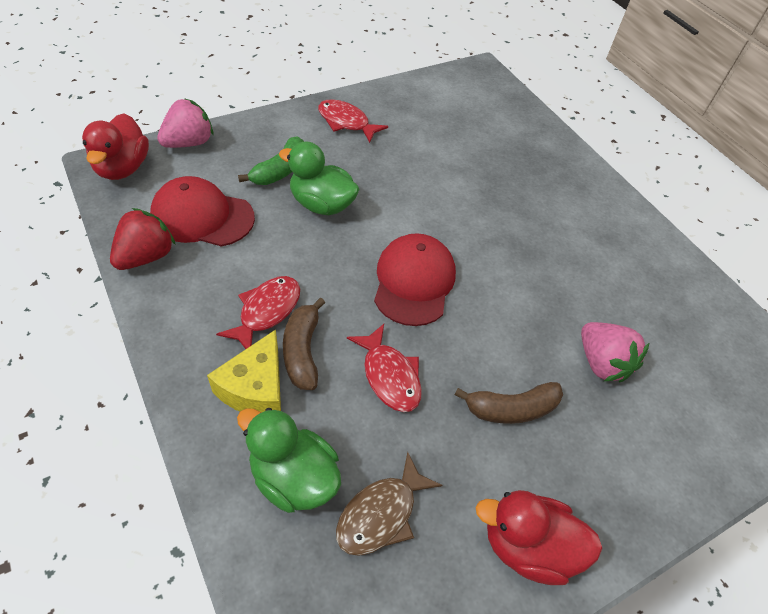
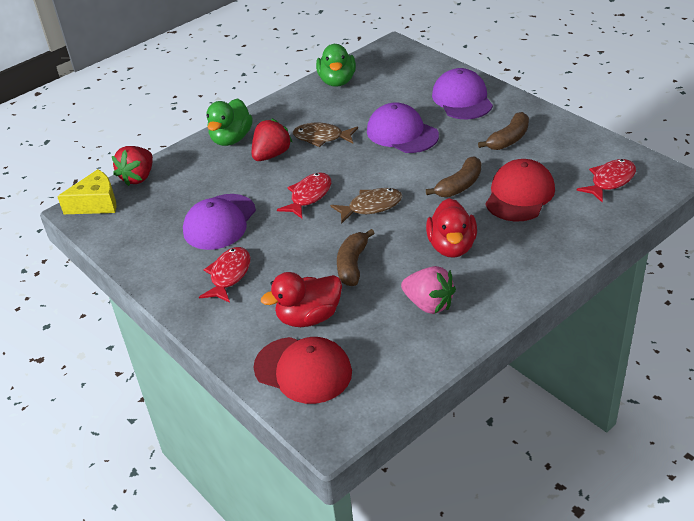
brown banana: [283,297,325,390] [454,382,563,424] = 2 -> [337,229,375,286] [426,156,481,197] [478,112,529,150] = 3
brown fish: [336,452,442,556] = 1 -> [293,123,358,147] [330,188,402,224] = 2
green banana: [238,136,304,185] = 1 -> none = 0
pink strawberry: [157,98,214,148] [581,322,649,382] = 2 -> [401,266,456,314] = 1
purple cap: none = 0 -> [183,194,256,250] [367,102,439,153] [432,68,493,119] = 3
red strawberry: [110,208,176,270] = 1 -> [112,146,153,186] [252,118,293,161] = 2

